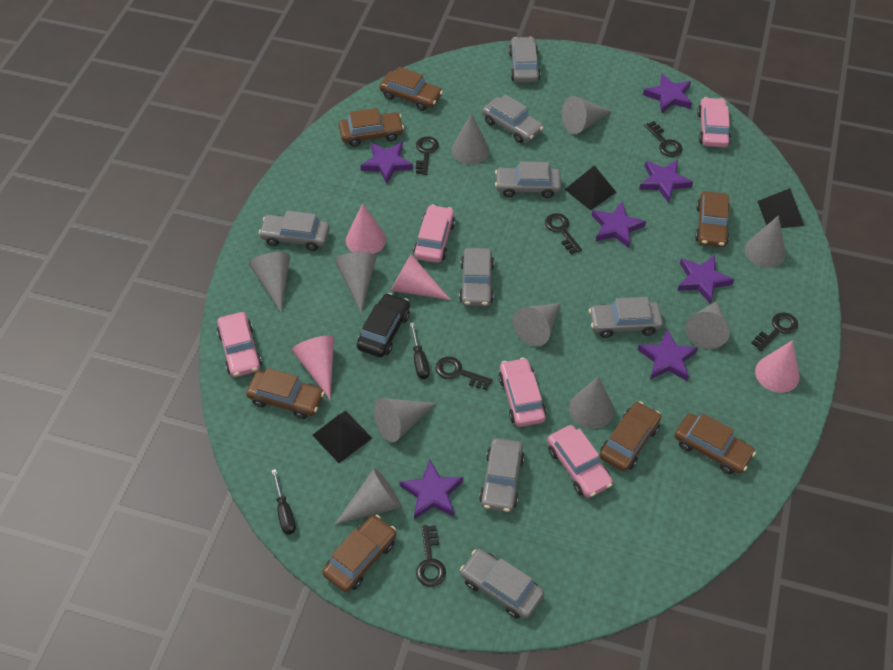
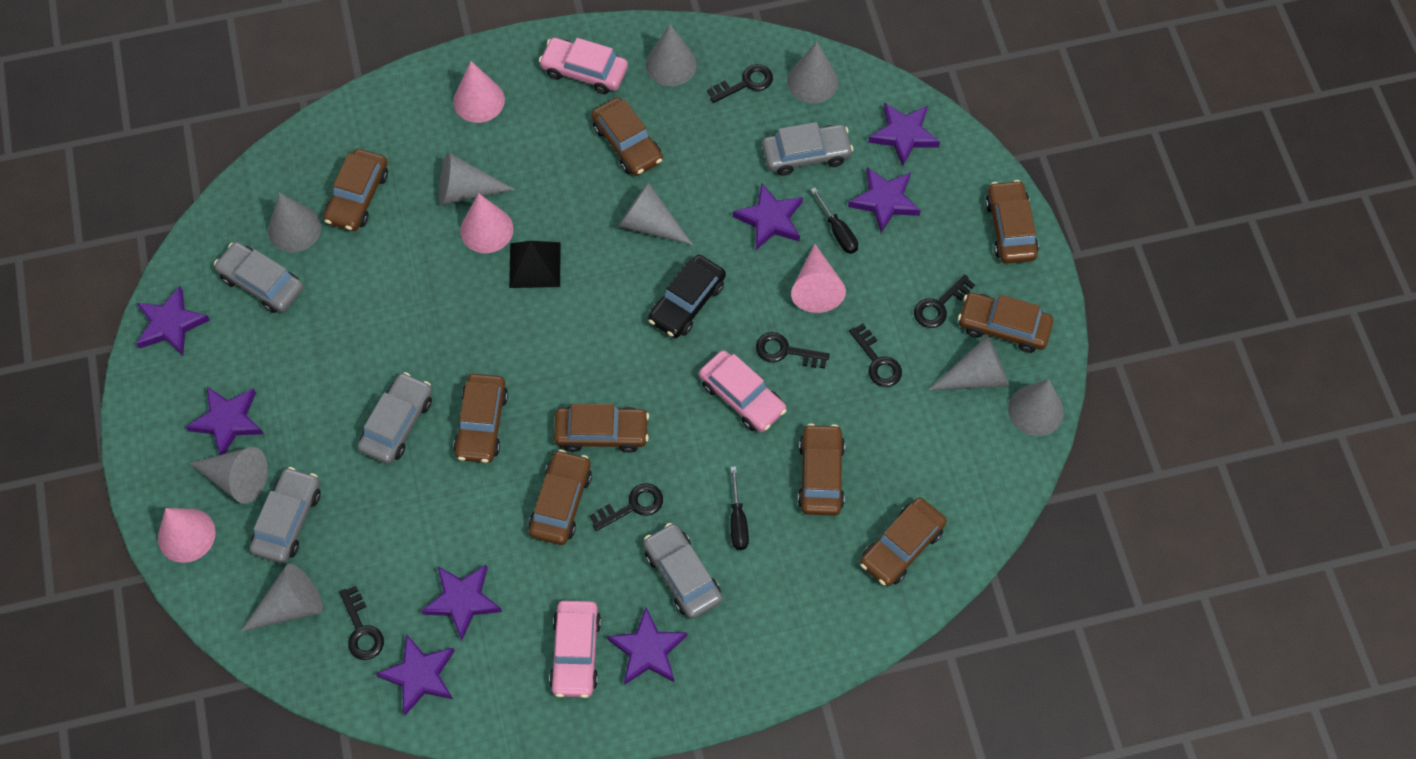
black pyramid: [312,411,372,463] [565,165,616,211] [757,188,804,228] = 3 -> [509,241,561,288] = 1
brown car: [246,368,325,419] [322,515,396,592] [339,108,404,147] [379,67,443,111] [600,402,661,472] [675,413,756,474] [695,191,730,247] = 7 -> [323,149,388,231] [453,374,508,463] [529,450,592,545] [554,404,649,453] [591,97,663,176] [798,424,845,516] [860,497,947,587] [958,293,1053,353] [985,180,1039,264] = 9
grey car: [259,211,330,251] [459,248,494,307] [460,549,544,619] [479,438,524,512] [482,94,544,143] [495,161,561,198] [509,37,541,83] [589,297,663,338] = 8 -> [214,242,304,313] [250,467,321,563] [358,372,432,464] [643,523,722,619] [762,122,853,176] = 5
grey cone: [249,252,290,313] [334,468,401,525] [335,252,376,313] [374,398,436,442] [451,113,489,165] [513,303,561,347] [562,96,612,134] [569,376,614,429] [686,301,730,349] [745,215,786,268] = 10 -> [189,447,268,504] [241,564,323,632] [268,192,321,252] [439,152,515,205] [618,182,693,245] [646,24,697,86] [787,41,838,103] [929,335,1009,390] [1008,379,1064,436] = 9
pink car: [217,312,262,377] [413,205,455,263] [498,358,546,427] [547,425,613,498] [697,97,731,147] = 5 -> [539,38,628,94] [549,601,601,698] [699,350,787,432] = 3
purple star: [360,142,413,184] [399,460,463,519] [592,201,646,248] [638,329,698,381] [639,160,693,203] [643,74,692,114] [677,255,734,304] = 7 -> [136,286,210,356] [186,387,264,455] [376,635,455,715] [421,565,502,640] [607,607,687,685] [733,183,803,250] [848,167,921,233] [868,103,940,167] = 8

